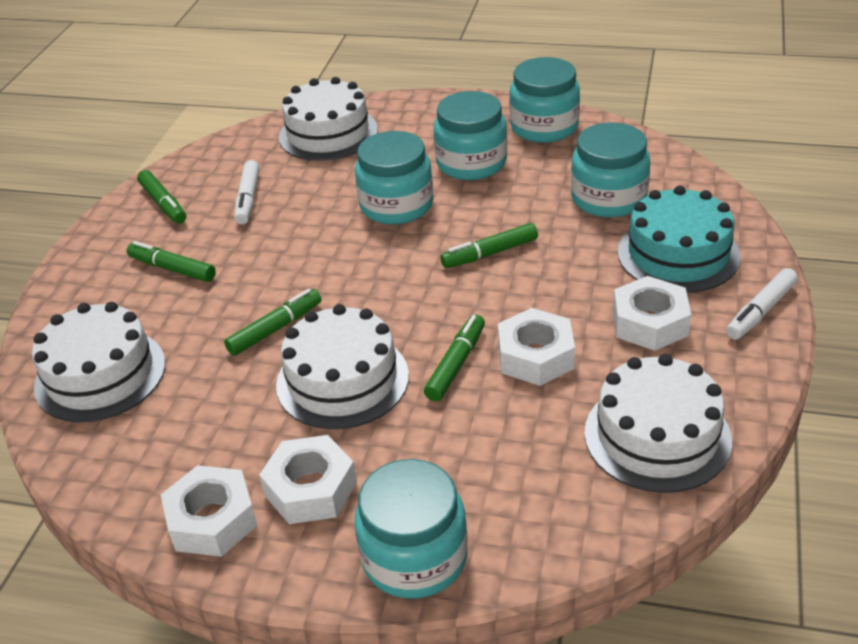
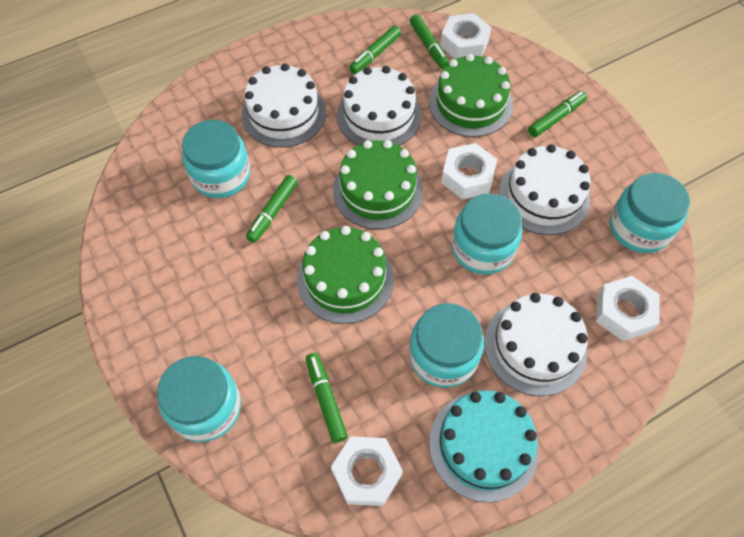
green cake: none = 0 -> [297,226,394,324] [333,140,423,229] [429,54,513,137] = 3
white marker: [235,160,259,224] [726,268,798,340] = 2 -> none = 0

